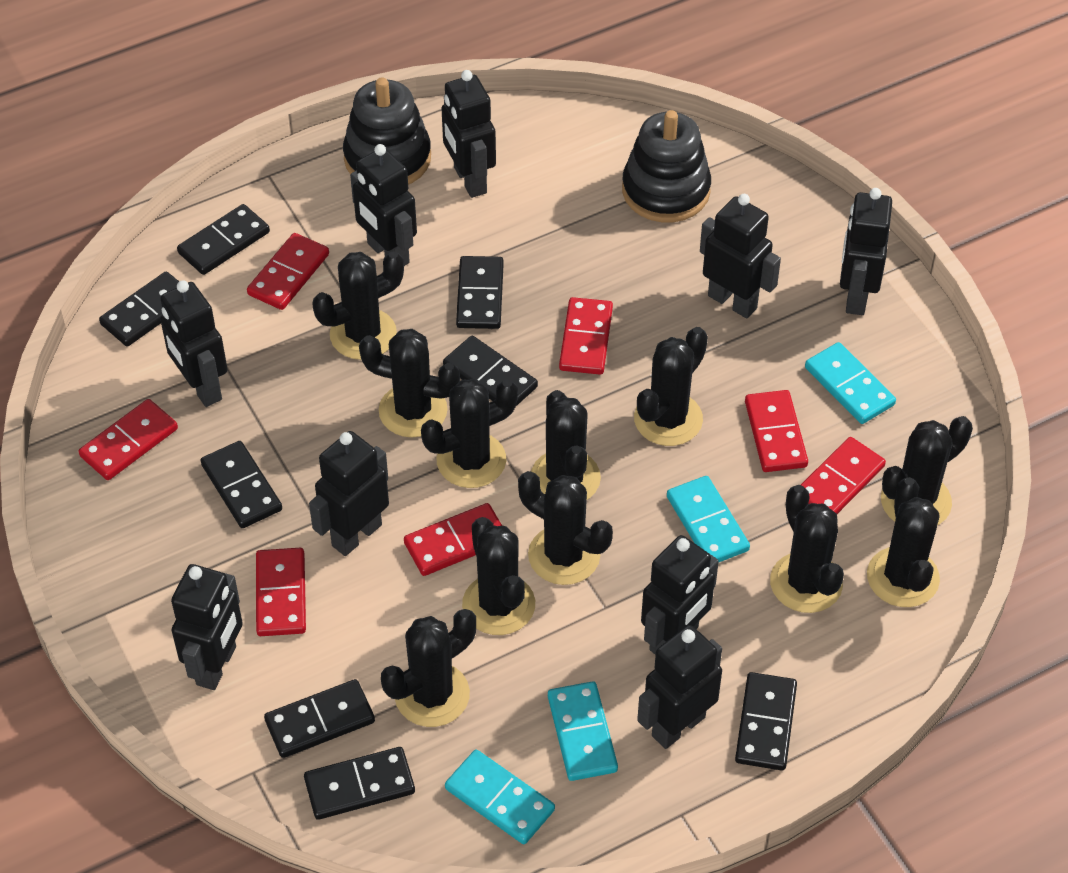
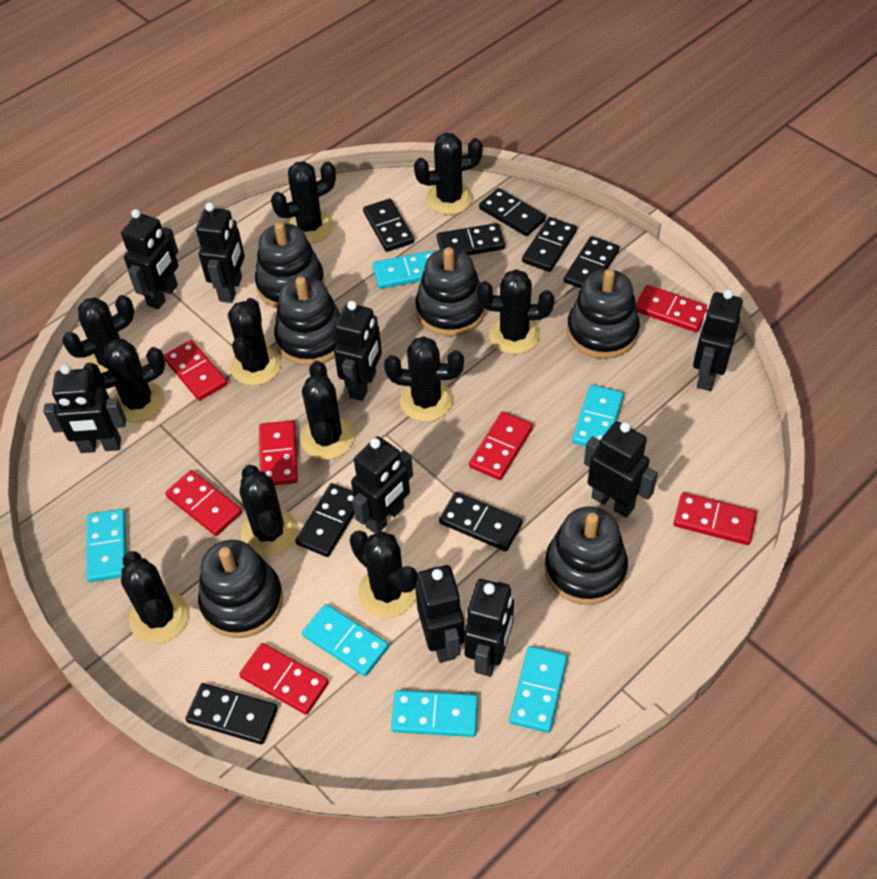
black stacking toy: [343,77,431,185] [622,110,711,222] = 2 -> [198,540,283,638] [255,222,325,308] [274,277,340,366] [415,247,486,336] [544,506,628,605] [567,269,640,359] = 6
turquoise domino: [445,749,555,844] [548,681,618,781] [667,476,750,562] [805,342,896,424] = 4 -> [86,509,126,582] [302,604,389,676] [372,250,435,289] [391,690,478,737] [509,646,567,733] [572,385,624,446] = 6

